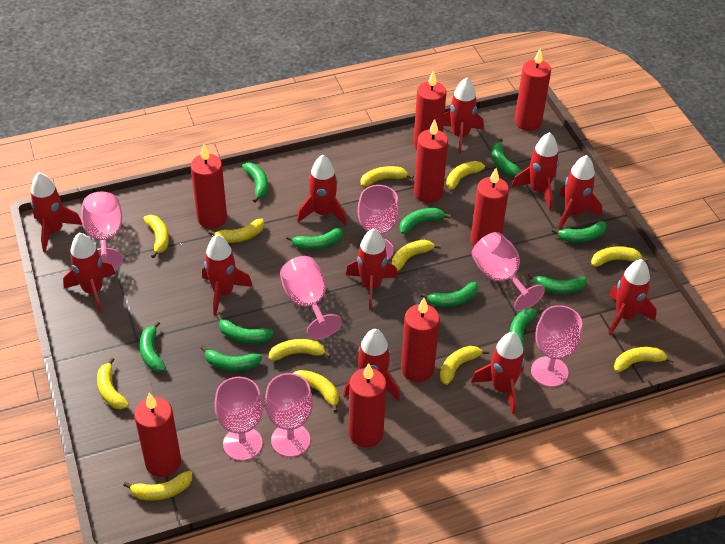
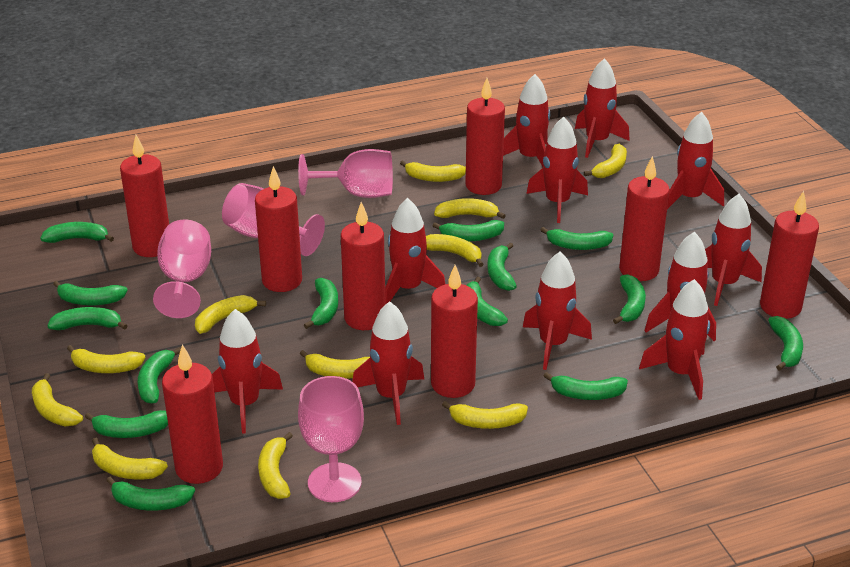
green banana: [140,321,166,372] [201,346,262,371] [217,315,274,344] [242,163,268,203] [286,228,343,250] [399,208,452,234] [421,282,478,307] [491,138,522,176] [510,308,543,349] [528,273,587,294] [552,221,607,242] = 11 -> [40,222,114,243] [47,307,127,330] [53,281,128,305] [85,410,168,438] [106,476,195,511] [137,347,181,404] [304,278,338,329] [432,220,504,241] [466,277,508,326] [487,243,517,291] [540,227,613,250] [544,372,628,400] [613,274,646,324] [768,316,803,371] = 14
pink goblet: [81,192,123,269] [214,377,263,461] [265,373,313,457] [280,256,342,339] [358,185,399,260] [471,232,545,311] [531,305,582,387] = 7 -> [153,220,211,318] [222,183,325,256] [298,149,393,198] [298,376,364,502] = 4
yellow banana: [97,357,129,409] [123,471,192,501] [143,215,169,258] [208,219,264,243] [269,339,331,361] [293,370,339,412] [360,166,414,187] [392,240,441,271] [440,346,489,385] [446,161,491,190] [591,246,648,267] [614,347,674,372] = 12 -> [32,373,83,427] [67,345,146,373] [92,438,168,479] [195,295,266,334] [258,432,293,499] [300,350,370,379] [400,160,466,182] [426,234,484,267] [434,198,506,219] [442,401,528,429] [584,144,627,178] = 11

